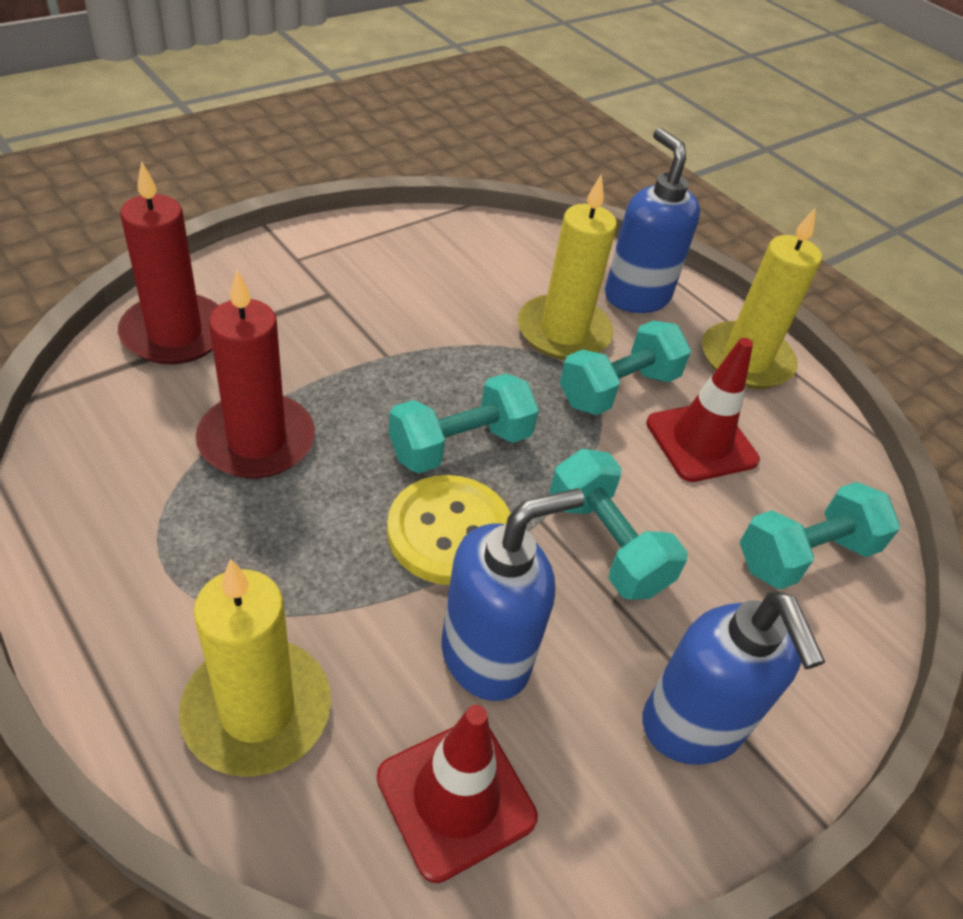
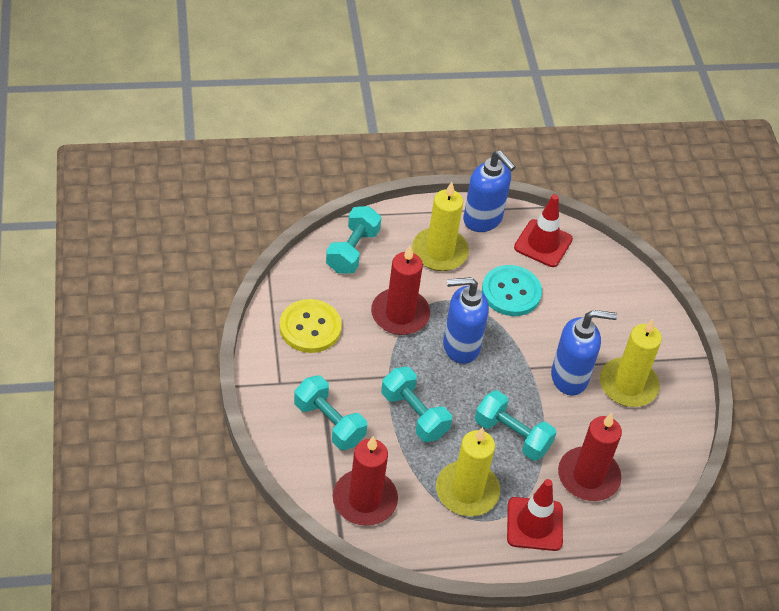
red candle: [118,161,219,364] [196,270,315,479] = 2 -> [333,436,398,526] [371,246,430,335] [558,413,622,501] = 3
turquoise button: none = 0 -> [482,265,542,316] = 1

